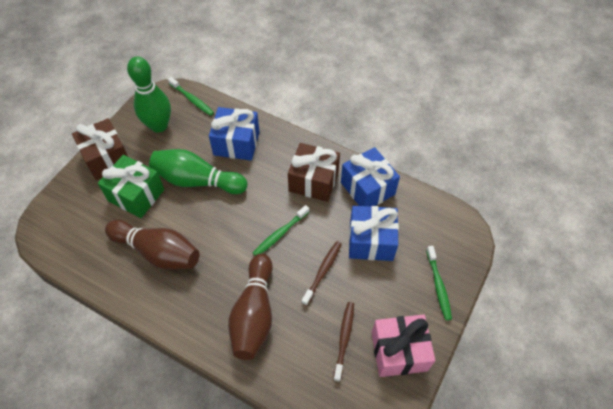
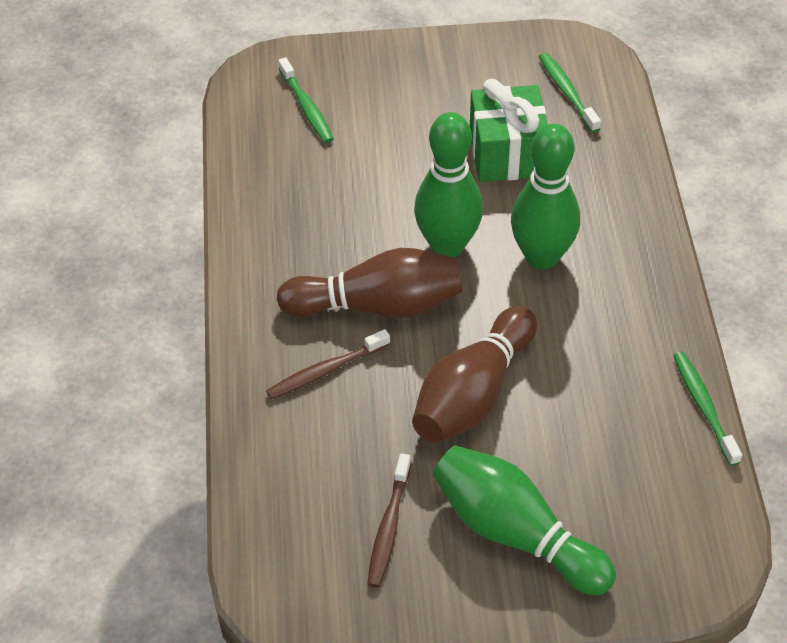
blue gift: [209,107,260,161] [341,147,400,207] [349,206,399,261] = 3 -> none = 0
brown gift: [72,118,128,181] [288,143,340,202] = 2 -> none = 0
green bowling pin: [127,56,171,133] [149,149,247,194] = 2 -> [414,112,483,257] [433,445,616,595] [511,124,580,269] = 3
pink gift: [371,315,435,377] = 1 -> none = 0

